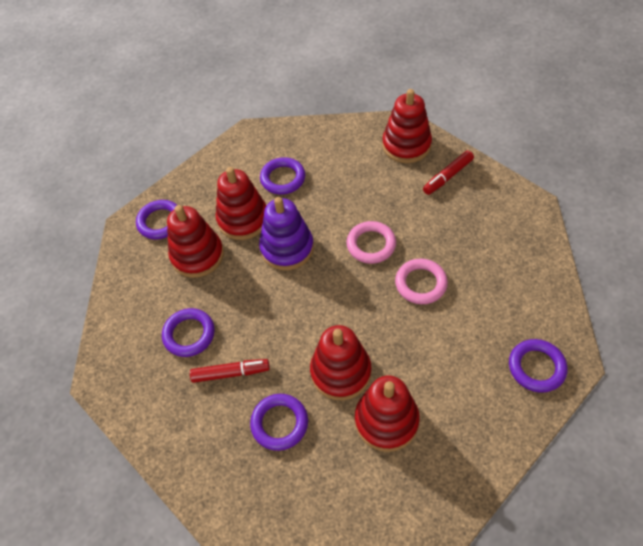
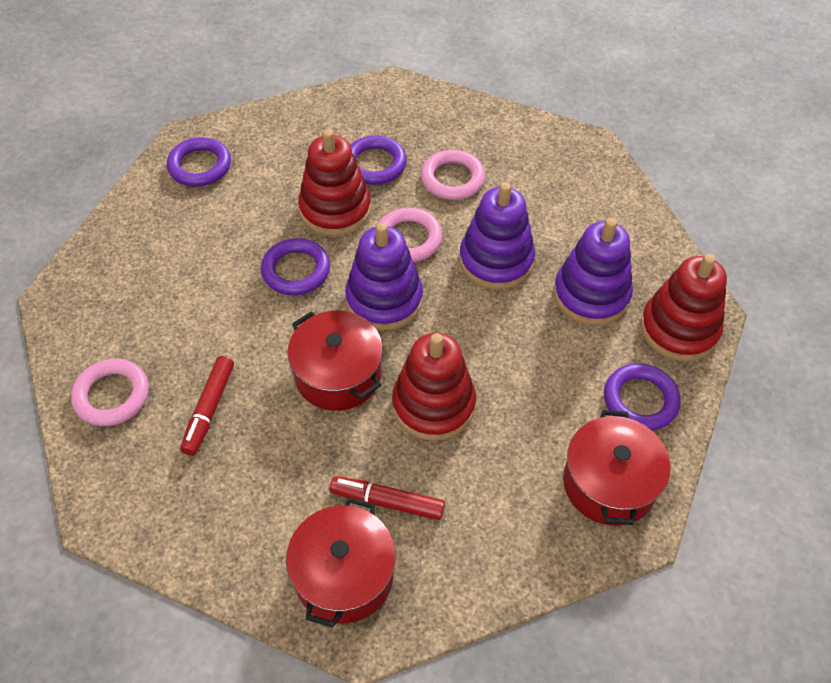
pink ring: [347,221,396,264] [395,259,448,304] = 2 -> [71,359,149,426] [378,208,442,262] [421,150,485,200] = 3
purple ring: [136,200,177,240] [162,308,215,357] [250,394,308,451] [260,157,305,195] [509,339,567,392] = 5 -> [167,137,231,187] [261,238,330,295] [350,136,407,185] [604,363,681,431] = 4
purple stacking toy: [259,197,314,270] = 1 -> [345,223,423,331] [459,182,535,290] [553,218,633,326] = 3
red pot: none = 0 -> [286,497,396,628] [287,311,383,411] [563,410,670,526] = 3
red stacking toy: [167,205,224,278] [216,167,267,240] [310,325,372,400] [355,376,420,452] [382,89,432,163] = 5 -> [298,129,371,236] [392,333,476,441] [641,254,727,361] = 3

